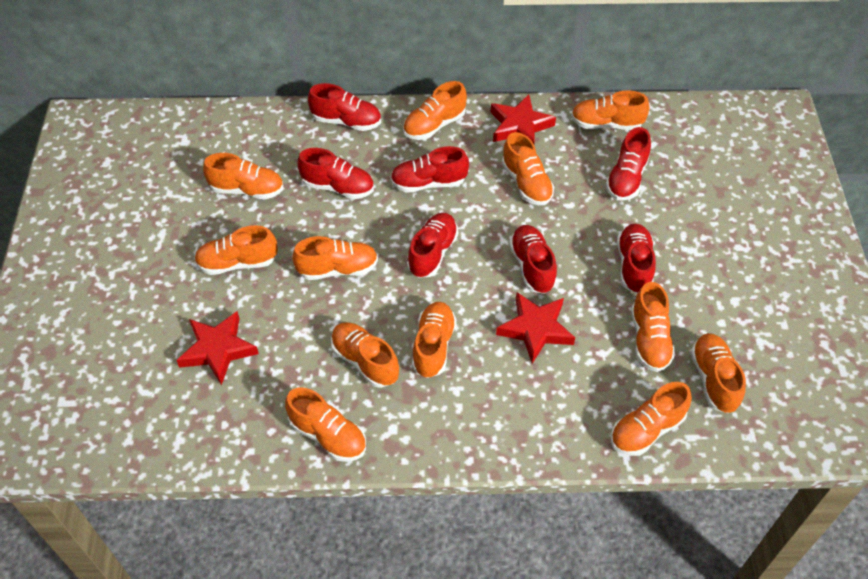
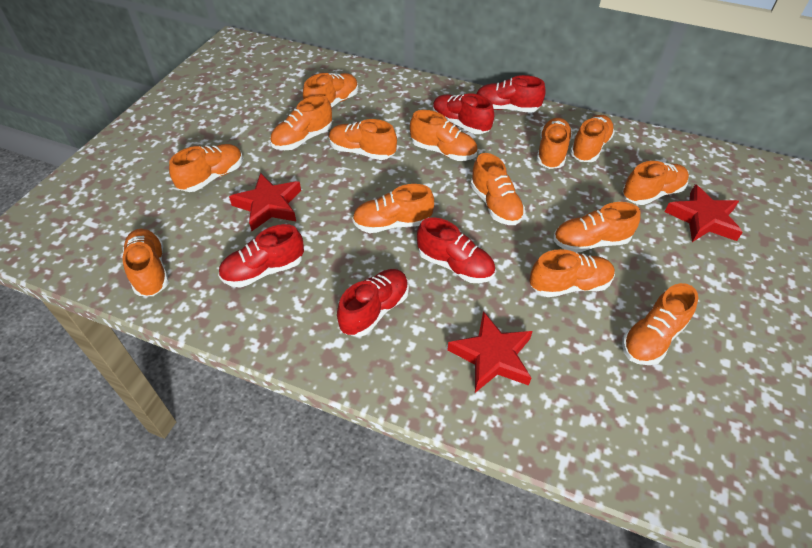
orange shoe: [194,225,278,275] [203,153,284,199] [285,388,366,462] [292,236,378,280] [331,322,399,388] [403,81,467,140] [412,302,457,378] [502,132,554,205] [571,90,650,130] [611,382,692,456] [631,282,675,372] [690,333,746,413] = 12 -> [123,229,169,296] [169,144,243,192] [270,95,332,150] [303,73,358,108] [329,119,397,160] [352,184,434,233] [410,110,478,161] [471,153,525,225] [530,249,615,297] [537,118,572,169] [553,202,641,253] [570,115,615,162] [622,161,689,205] [622,283,698,365] = 14
red shoe: [297,148,374,199] [308,83,381,131] [390,146,469,193] [407,213,458,278] [509,225,557,294] [606,127,651,201] [617,224,656,294] = 7 -> [218,224,304,288] [337,269,409,337] [417,218,495,283] [433,93,494,134] [477,75,546,113] = 5

